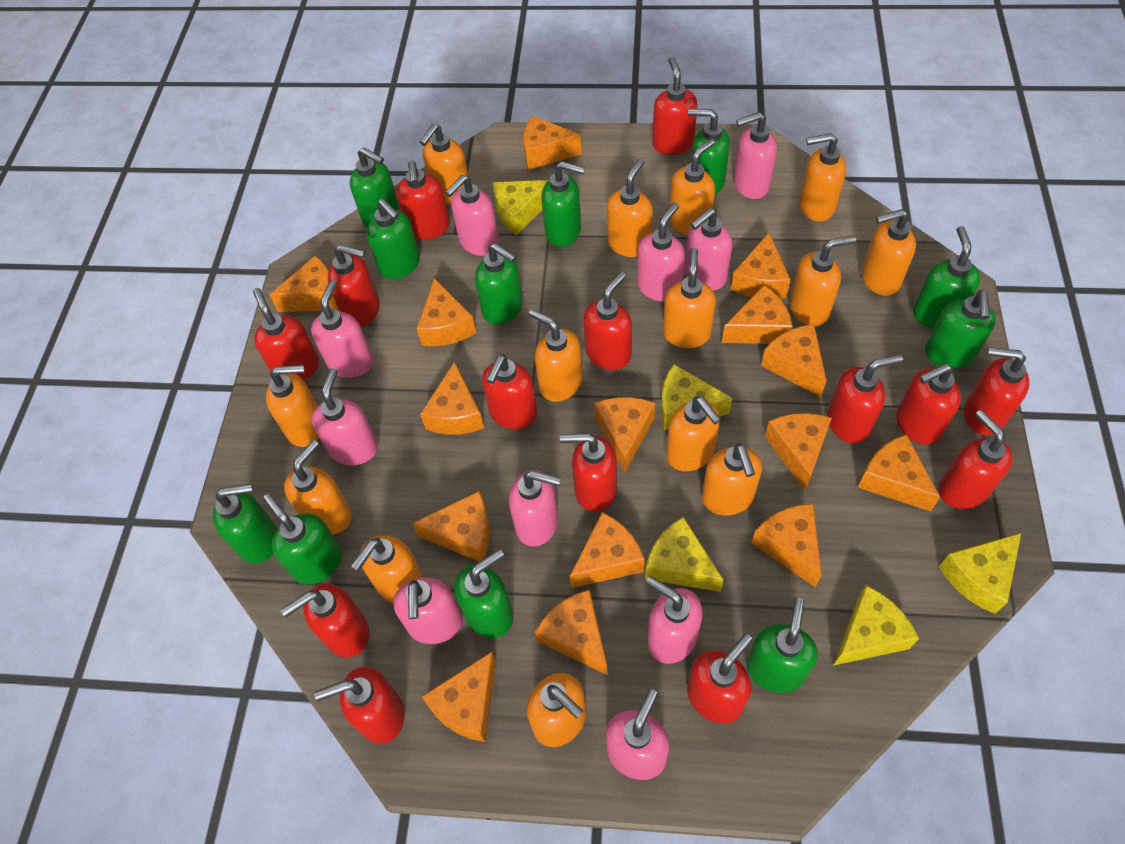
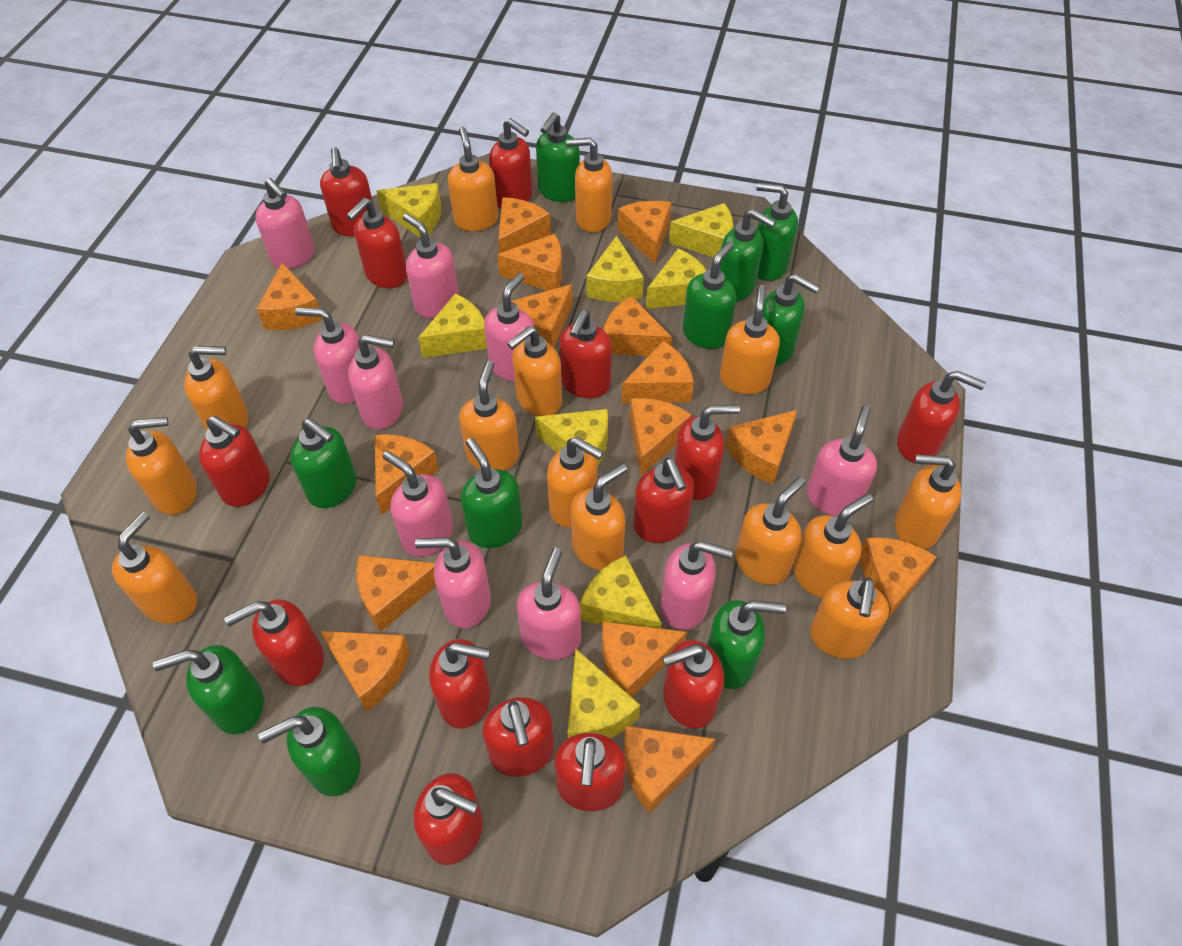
green soap dispenser: [213,483,277,564] [263,494,342,585] [350,147,400,228] [367,198,420,279] [455,549,513,638] [475,243,523,325] [541,161,585,247] [688,109,730,195] [746,597,818,693] [913,226,981,328] [925,290,996,369] = 11 -> [153,645,264,734] [258,707,361,796] [290,418,357,508] [461,438,523,548] [536,112,580,202] [682,242,736,349] [707,600,786,689] [719,209,776,302] [756,183,798,281] [762,274,820,366] = 10
yellow cheese: [493,180,548,235] [645,517,724,592] [661,364,732,430] [833,585,919,666] [939,533,1021,614] = 5 -> [377,183,441,238] [418,293,487,358] [535,409,608,466] [568,649,640,738] [580,555,662,628] [586,236,644,302] [646,248,707,309] [669,203,733,257] = 8

